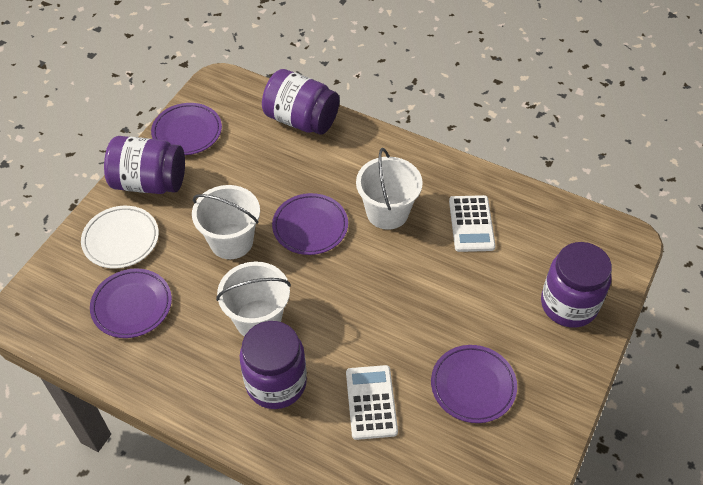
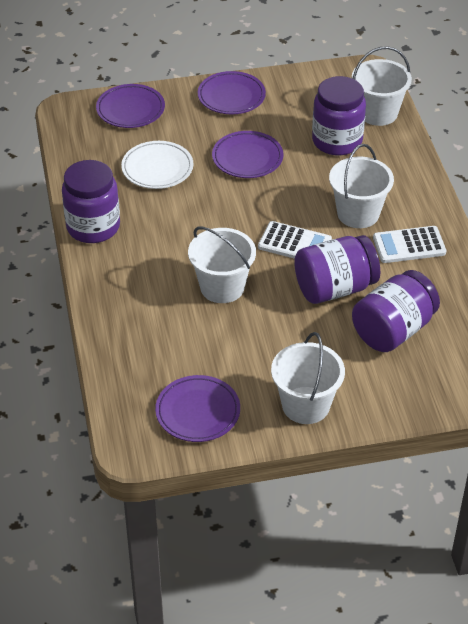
white bucket: [192,185,260,259] [216,261,291,337] [356,148,423,230] = 3 -> [188,226,256,303] [271,332,345,424] [329,144,394,228] [352,46,412,126] = 4

